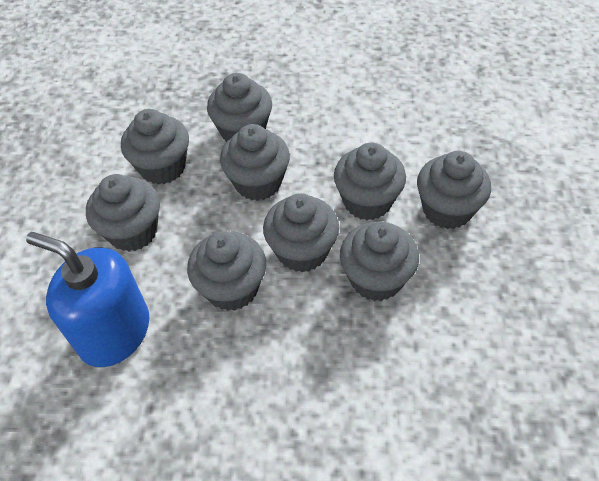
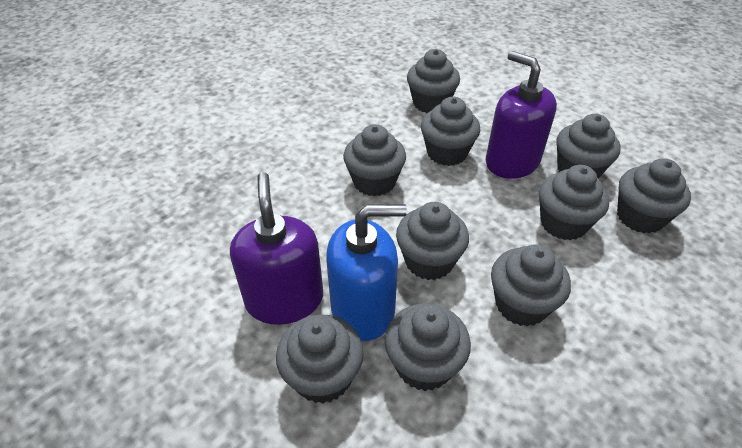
grey cupcake: [86,174,160,252] [121,109,189,185] [187,231,266,311] [207,73,272,142] [220,124,290,201] [263,193,339,273] [334,143,406,220] [340,221,419,301] [417,151,491,229] = 9 -> [276,314,364,404] [343,124,406,197] [385,304,471,391] [396,202,469,280] [407,49,460,113] [421,97,480,166] [491,244,571,326] [539,165,609,240] [556,114,621,179] [617,158,691,234] = 10
purple soap dispenser: none = 0 -> [230,172,323,325] [486,51,557,179] = 2

